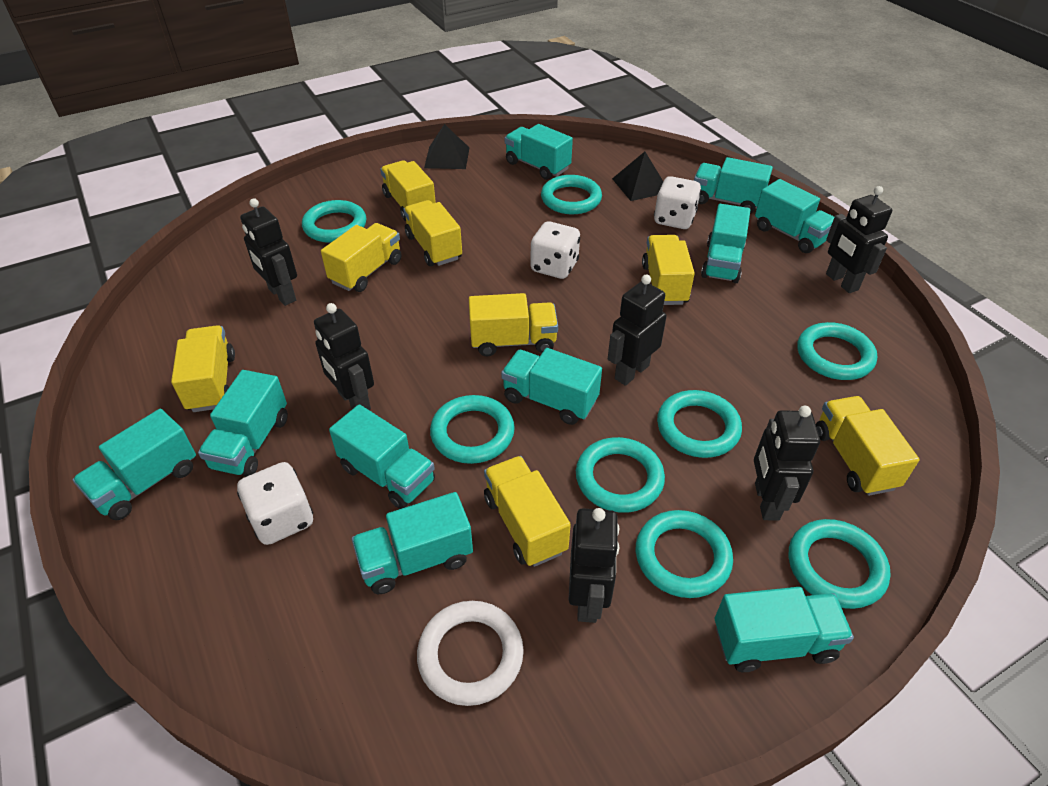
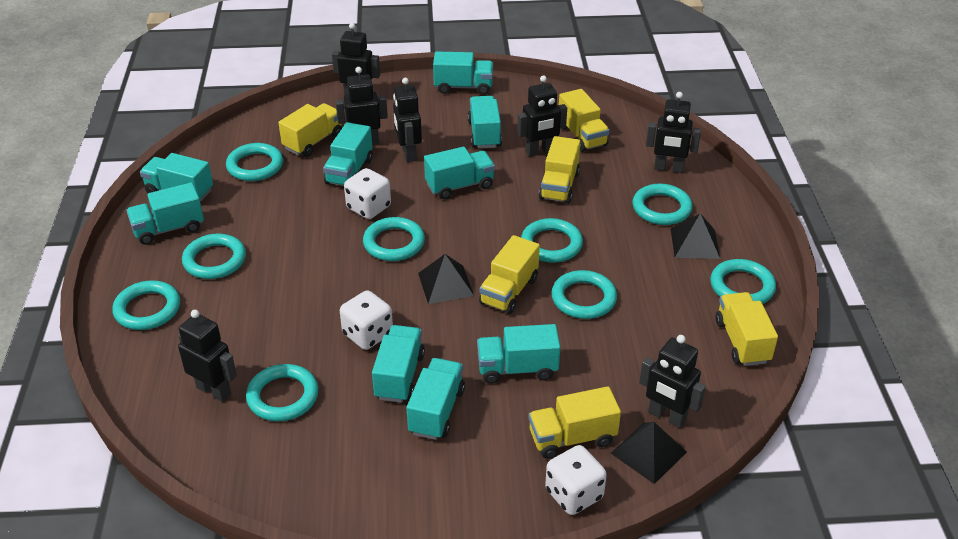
black pyramid: [424,124,469,169] [612,152,663,201] = 2 -> [418,254,474,304] [611,422,687,484] [671,213,720,259] = 3
black robot: [240,198,297,306] [314,303,374,410] [569,508,620,623] [608,274,667,386] [754,405,820,521] [826,186,892,293] = 6 -> [178,310,237,402] [332,23,380,95] [336,67,388,144] [393,78,422,162] [517,75,567,157] [639,335,706,428] [646,92,701,173] = 7
turquoise ring: [302,200,366,243] [430,395,515,464] [541,175,602,214] [576,437,665,513] [636,510,733,598] [657,390,742,458] [789,519,891,609] [798,322,877,380] = 8 -> [112,280,180,330] [182,234,246,279] [226,143,283,181] [246,364,319,421] [363,217,425,261] [521,218,583,263] [551,270,617,319] [633,184,693,225] [710,259,776,304] = 9
turquoise truck: [73,409,196,520] [198,370,288,477] [329,404,435,509] [352,492,473,594] [501,348,602,425] [505,124,573,180] [694,157,773,214] [701,204,750,283] [715,587,854,672] [755,179,834,253] = 10 -> [126,182,204,245] [140,153,213,201] [323,122,373,186] [372,325,425,403] [407,358,465,440] [424,147,495,199] [433,52,493,95] [468,96,502,149] [477,324,560,384] = 9
white ring: [417,601,524,706] = 1 -> none = 0
yellow truck: [171,325,235,412] [321,223,402,292] [380,160,436,221] [403,200,462,266] [469,293,558,356] [484,456,571,567] [642,235,695,305] [816,396,920,496] = 8 -> [278,103,342,157] [479,235,540,314] [529,386,621,459] [539,136,580,204] [559,89,609,152] [715,292,778,366] = 6

